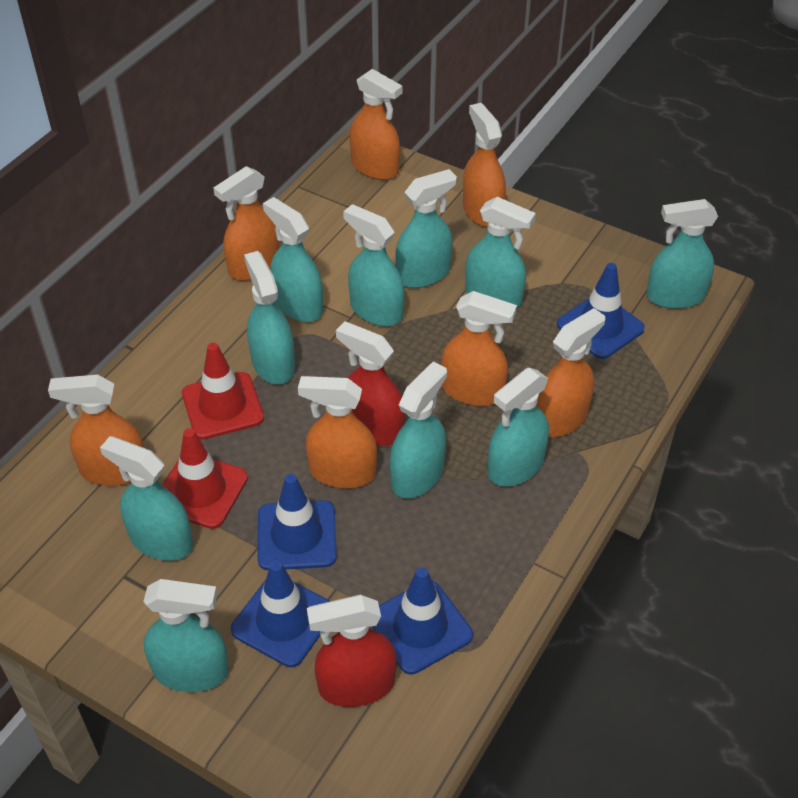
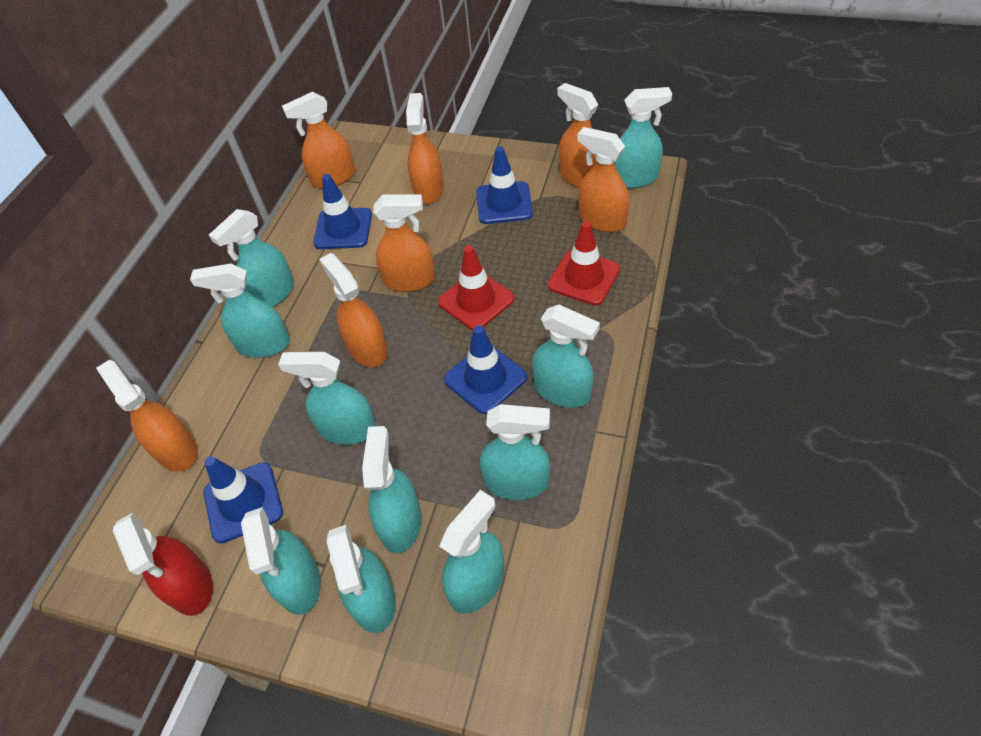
red spray bottle: [307,595,396,707] [336,321,405,446] = 2 -> [113,513,213,616] = 1

